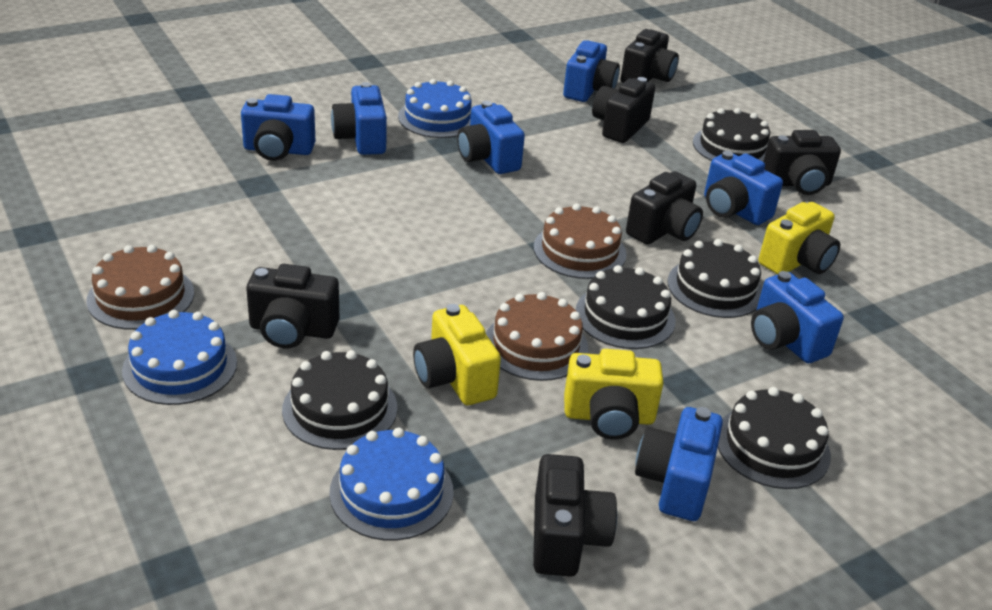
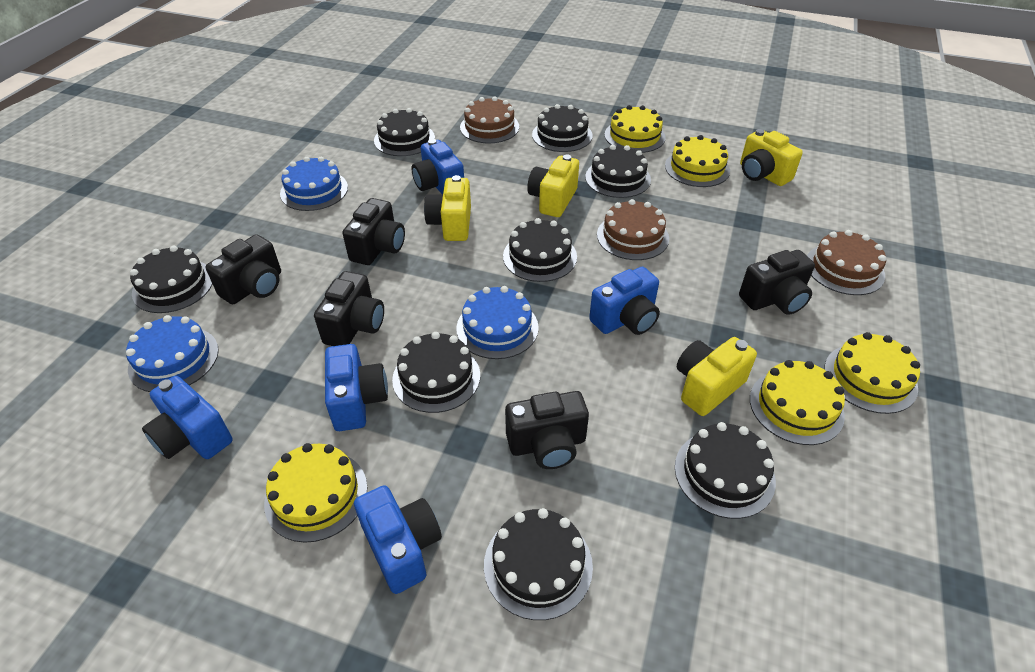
black cake: [282,350,397,450] [576,265,676,349] [667,239,762,318] [693,108,770,161] [718,387,831,489] = 5 -> [130,245,212,313] [374,108,435,156] [392,332,480,413] [484,508,593,620] [503,218,577,282] [532,104,593,152] [585,145,651,198] [675,422,776,519] = 8
black camera: [246,264,339,349] [533,454,617,576] [592,77,655,143] [621,29,679,83] [626,171,703,245] [763,130,841,195] = 6 -> [205,234,281,304] [314,271,384,346] [342,198,405,265] [505,391,589,469] [739,250,815,315] = 5
blue camera: [241,94,315,161] [331,82,387,155] [457,101,525,174] [563,40,620,102] [635,407,723,521] [704,151,783,225] [751,271,844,363] = 7 -> [142,376,233,459] [325,344,388,431] [354,485,442,594] [411,139,464,195] [589,267,660,335] = 5
yellow cake: none = 0 -> [264,443,367,543] [605,105,666,153] [665,135,730,187] [750,360,845,445] [825,332,920,414] = 5
yellow camera: [413,304,501,405] [564,349,664,440] [759,202,840,275] = 3 -> [424,175,471,241] [527,154,579,217] [677,337,757,416] [740,129,803,186] = 4

